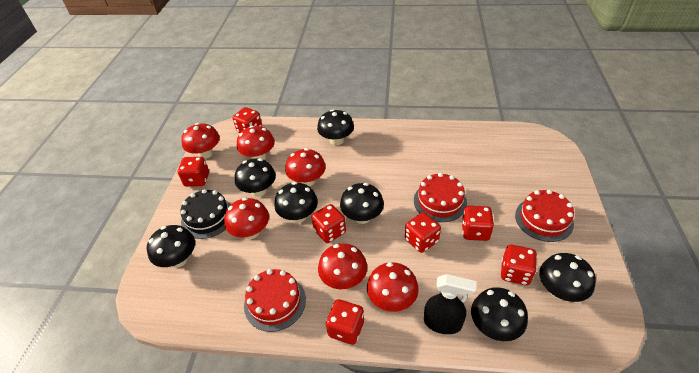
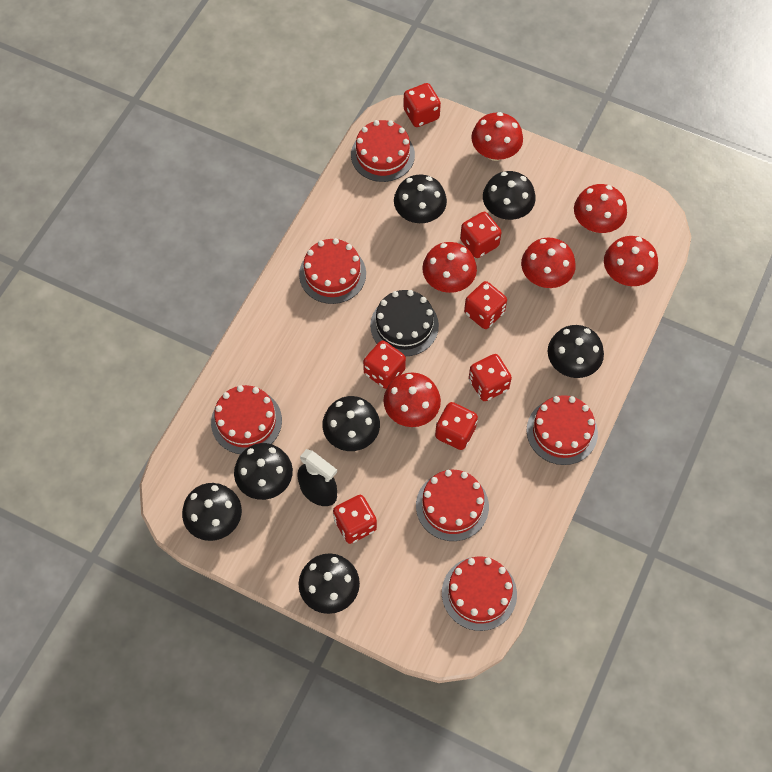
red cake: [244,269,306,332] [414,173,467,222] [515,190,574,242] = 3 -> [211,385,282,454] [299,238,366,304] [351,120,415,182] [416,470,489,541] [442,556,517,631] [527,395,598,465] = 6

